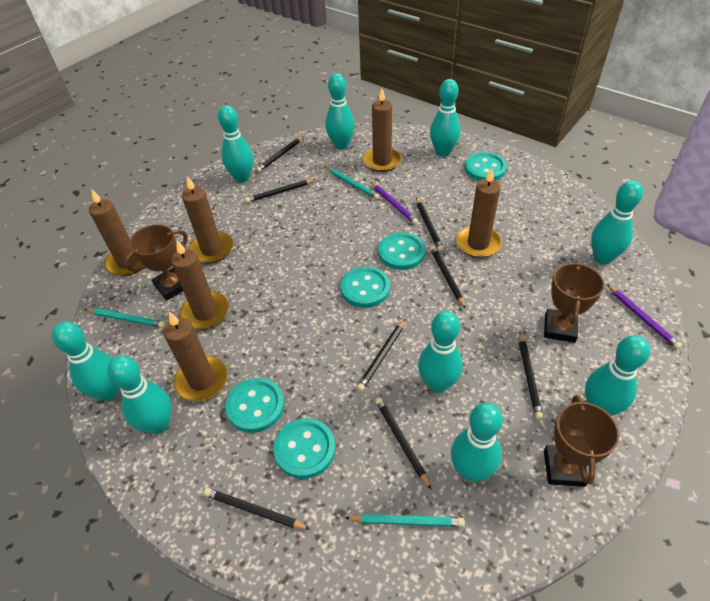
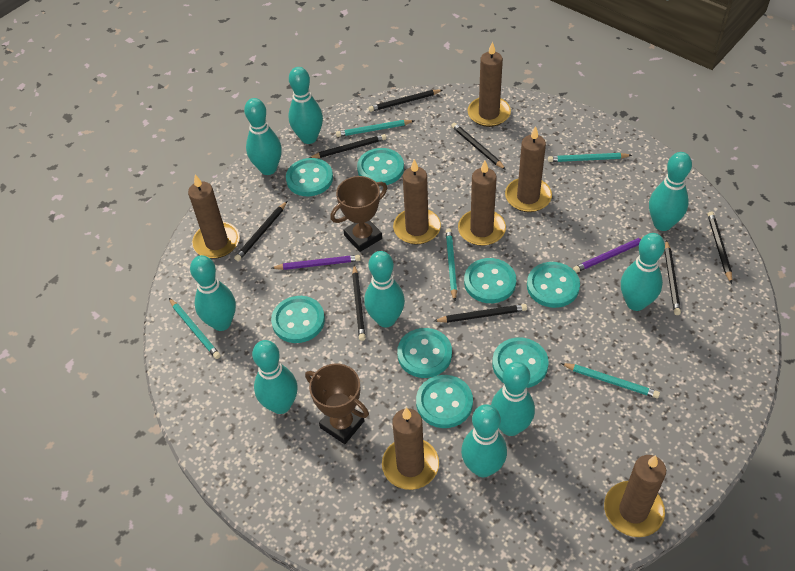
brown candle: [89,190,143,276] [163,311,228,401] [171,240,229,329] [182,176,233,264] [363,88,402,172] [456,168,502,258] = 6 -> [188,175,240,259] [382,408,439,490] [393,159,441,245] [458,160,506,246] [468,41,511,127] [505,126,552,212] [604,455,666,537] = 7
brown trophy: [124,224,188,300] [544,261,605,343] [544,395,620,487] = 3 -> [305,363,369,444] [330,176,387,252] = 2
turquoise button: [225,378,284,433] [274,418,335,479] [341,266,390,308] [378,232,425,270] [464,152,507,181] = 5 -> [271,296,325,343] [286,158,333,196] [357,148,404,185] [397,328,452,378] [416,375,473,428] [464,258,516,303] [492,338,549,388] [527,262,580,308] = 8
turquoise pencil: [84,308,165,328] [325,167,379,199] [345,514,465,527] = 3 -> [169,298,221,359] [336,120,415,137] [446,229,457,301] [548,153,632,162] [561,363,660,398] = 5

